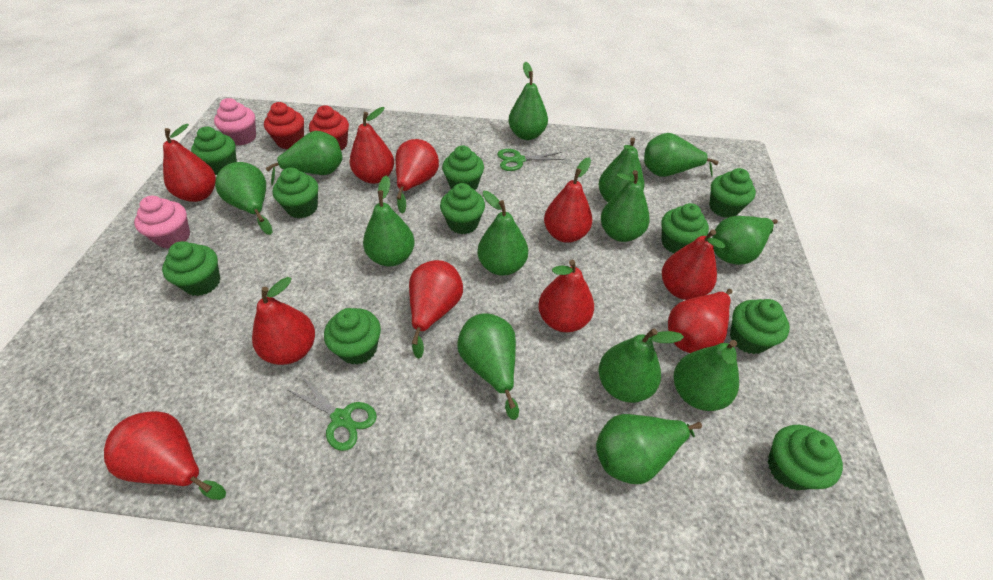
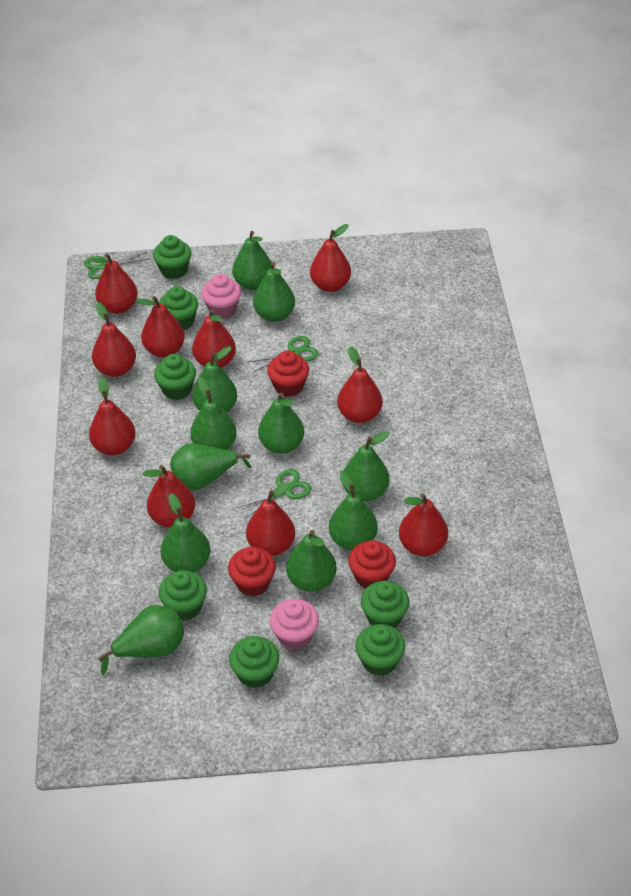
green cupcake: [162,241,220,296] [191,127,237,175] [273,167,318,218] [324,308,381,365] [440,183,485,234] [442,146,484,190] [661,203,709,254] [709,168,756,218] [730,299,790,354] [768,425,843,490] = 10 -> [153,235,192,279] [154,354,196,400] [159,286,198,330] [159,570,207,621] [229,636,279,688] [355,624,405,676] [361,581,410,628] = 7
green pear: [215,162,273,235] [265,131,342,185] [363,175,415,266] [457,313,519,420] [477,191,528,276] [508,62,548,140] [596,414,702,484] [598,137,644,202] [598,329,684,403] [601,170,650,242] [644,133,719,177] [674,340,739,411] [712,216,778,265] = 13 -> [98,605,184,675] [161,493,211,572] [170,444,251,490] [190,377,237,450] [192,346,237,413] [232,231,272,290] [253,262,295,322] [258,392,304,454] [286,530,337,592] [329,470,378,550] [343,431,390,501] = 11
green scissors: [286,376,377,451] [497,149,564,171] = 2 -> [84,252,149,279] [237,469,311,518] [249,336,318,372] = 3
red cupcake: [264,102,304,149] [309,105,349,150] = 2 -> [228,547,276,597] [267,350,309,397] [348,540,396,588] = 3

